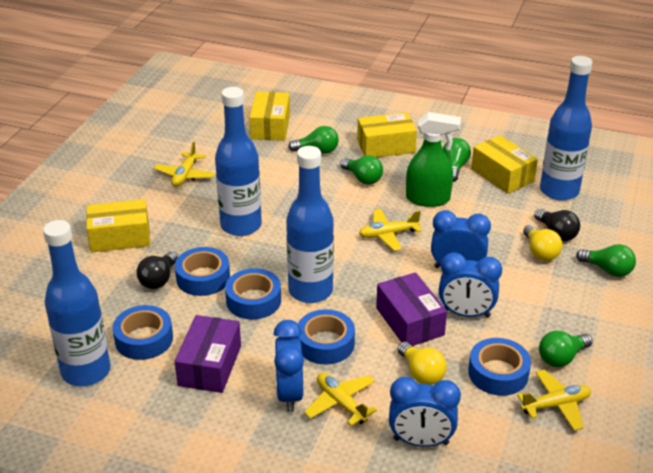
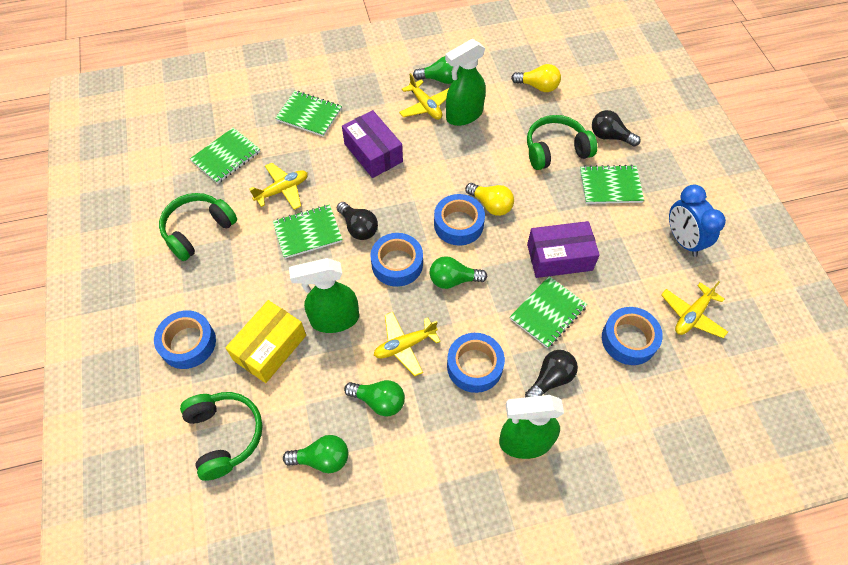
black light bulb: [136,251,178,289] [534,209,580,241] = 2 -> [337,202,378,240] [525,350,578,397] [592,110,641,147] = 3
blue bottle: [43,220,111,386] [215,87,262,236] [286,146,334,303] [540,56,593,201] = 4 -> none = 0
blue clock: [273,320,304,412] [389,377,461,447] [431,210,491,268] [439,252,502,318] = 4 -> [669,185,726,257] = 1
green headphones: none = 0 -> [159,193,237,261] [180,392,263,481] [527,115,597,170] = 3
green light bulb: [288,126,339,154] [340,156,383,185] [443,138,471,182] [539,331,593,367] [576,244,636,277] = 5 -> [283,435,348,473] [344,380,405,417] [413,56,461,84] [430,256,487,289] = 4
green notebook: none = 0 -> [190,127,261,184] [273,204,343,259] [275,91,342,137] [510,276,587,348] [580,165,644,204] = 5
green spray bottle: [406,112,461,207] = 1 -> [289,258,359,333] [445,39,486,126] [499,395,564,459] = 3
yellow box: [86,199,150,252] [250,92,290,141] [357,112,417,157] [471,135,538,194] = 4 -> [225,300,306,383] = 1

